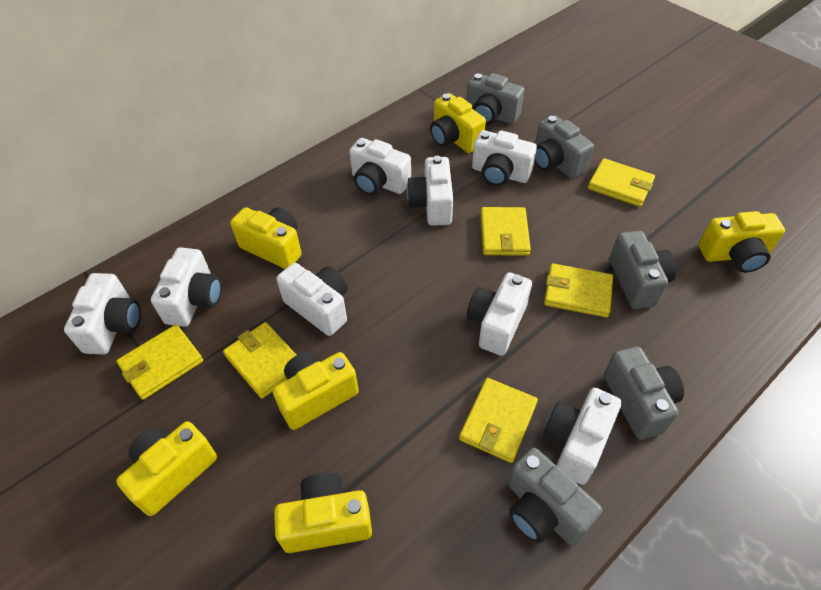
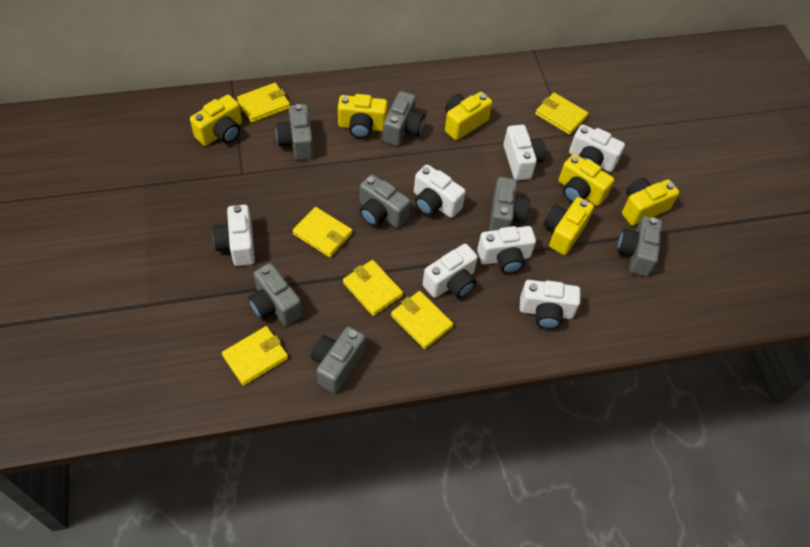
grey camera: [466,73,524,125] [508,448,602,546] [535,115,594,179] [604,346,684,440] [610,231,677,309] = 5 -> [248,263,302,326] [276,104,314,160] [311,327,366,393] [360,174,411,228] [383,91,425,146] [489,177,530,231] [617,216,663,277] = 7
white camera: [64,273,141,355] [151,247,221,327] [276,263,348,336] [349,138,411,195] [407,156,453,226] [467,272,532,356] [472,130,537,186] [543,388,622,485] = 8 -> [213,205,255,266] [414,165,466,218] [423,244,478,298] [477,226,536,274] [503,125,546,180] [520,280,580,329] [569,125,625,172] = 7

